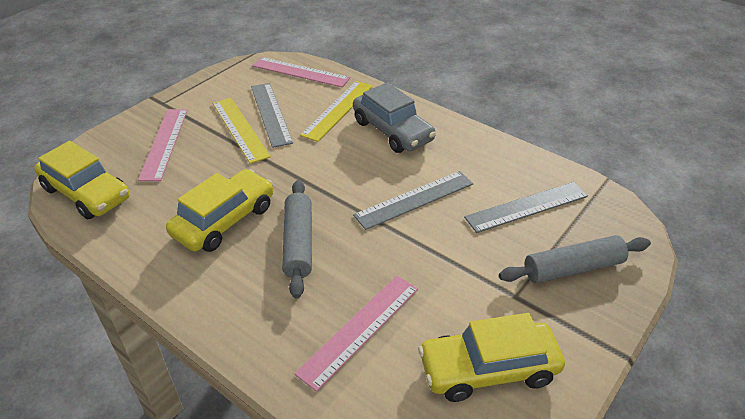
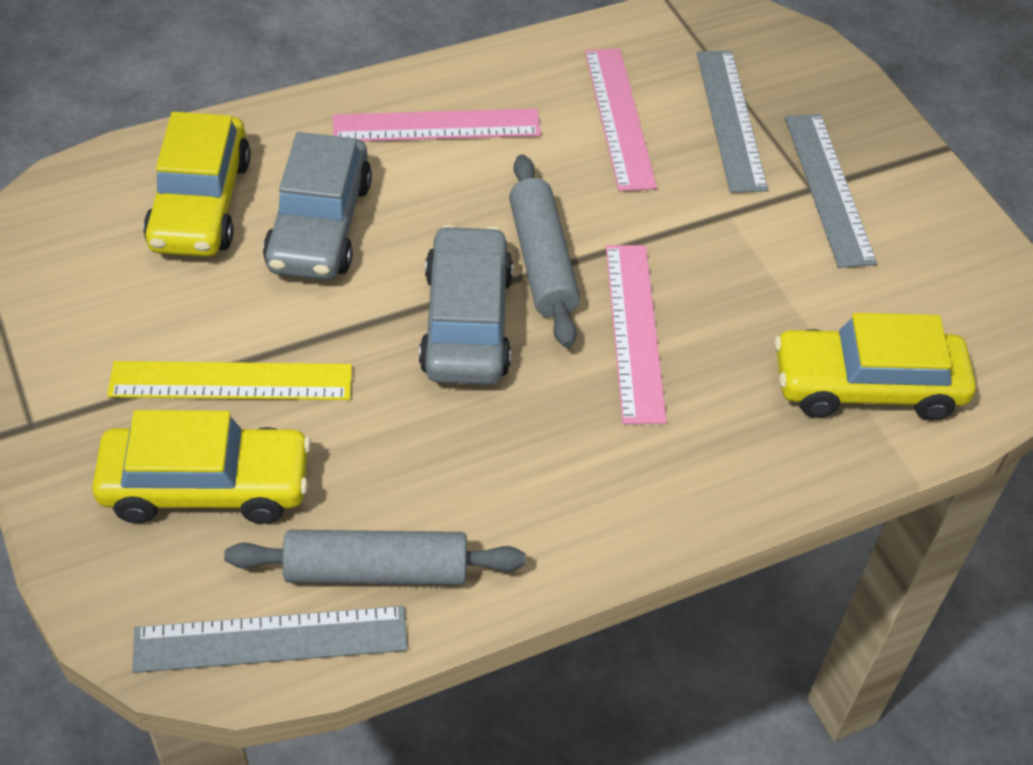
grey car: [353,82,436,153] = 1 -> [263,132,372,280] [419,225,513,385] = 2
yellow ruler: [213,98,271,164] [300,81,373,142] = 2 -> [107,361,352,400] = 1

